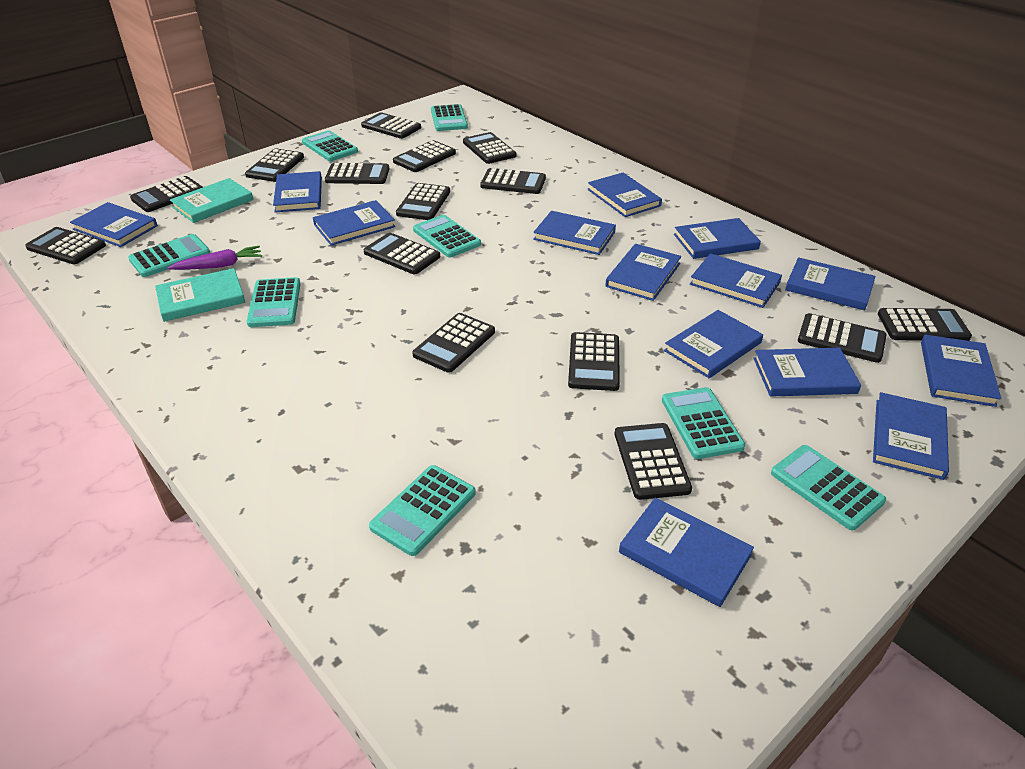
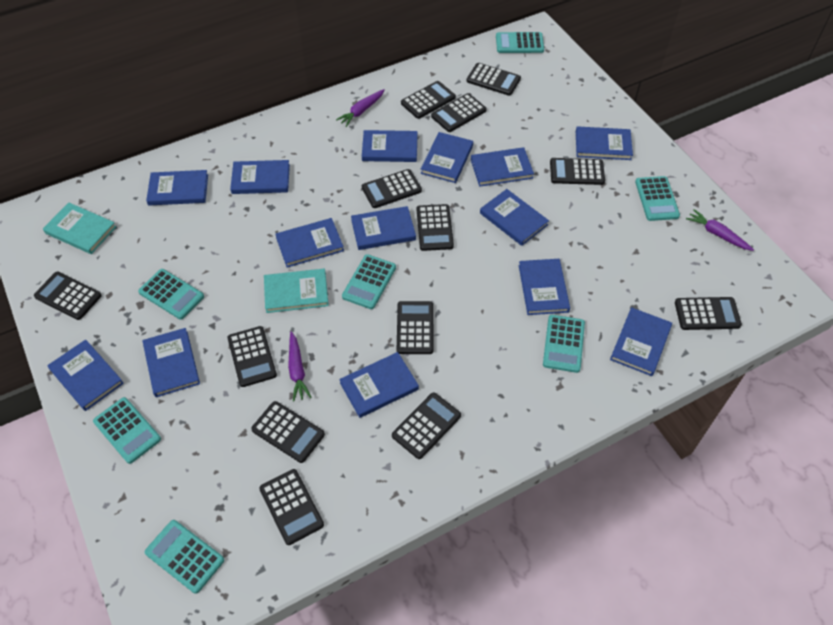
black calculator: [25,227,106,264] [130,176,203,212] [245,148,304,182] [325,163,389,184] [361,112,421,139] [363,233,440,274] [393,140,456,172] [396,183,450,220] [412,313,495,373] [463,132,516,164] [480,168,546,194] [568,332,620,391] [615,423,692,500] [798,313,887,363] [878,308,972,341] = 15 -> [34,272,102,320] [227,326,277,387] [251,401,325,463] [259,469,324,545] [362,169,422,208] [392,392,461,459] [397,301,433,354] [401,81,456,119] [417,204,454,251] [431,93,487,132] [467,63,521,96] [550,158,605,185] [675,297,742,330] = 13
purple carrot: [167,246,262,270] = 1 -> [288,332,312,402] [336,89,385,127] [686,209,754,251] = 3
turquoise calculator: [128,234,210,277] [247,277,301,327] [302,130,358,161] [369,465,476,556] [413,215,481,258] [431,104,468,131] [662,387,745,459] [771,445,886,530] = 8 -> [93,397,161,464] [138,269,204,320] [145,520,224,594] [342,254,396,309] [496,32,544,53] [543,315,585,373] [635,176,680,221] = 7

